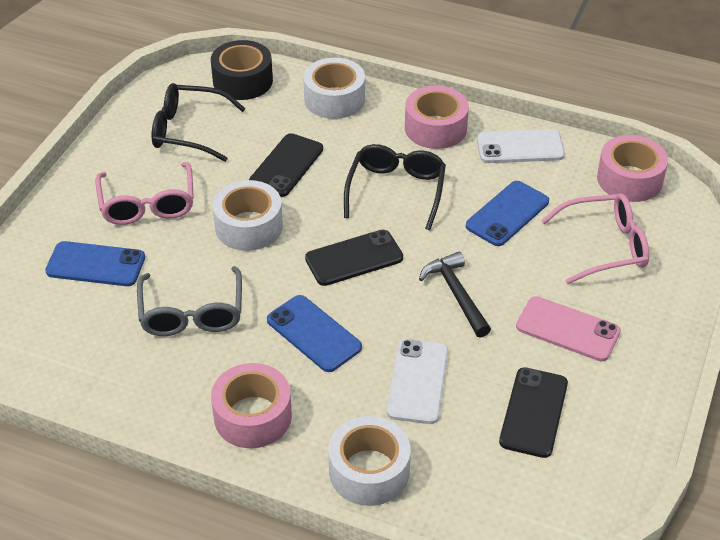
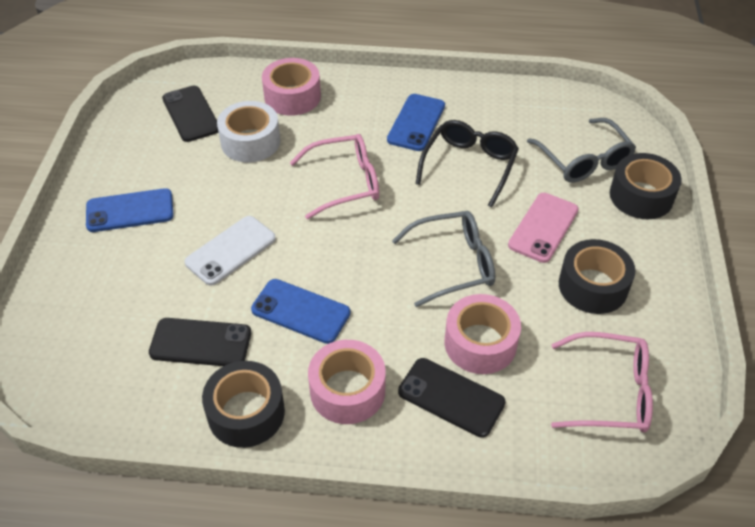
black glasses: [151,83,246,162] [344,144,446,230] = 2 -> [416,120,519,207] = 1
black hammer: [419,252,491,338] = 1 -> none = 0
black tape: [211,40,273,100] = 1 -> [202,361,285,448] [559,239,635,314] [610,153,682,219] = 3
grey glasses: [137,266,242,336] = 1 -> [392,211,495,307] [527,118,636,183] = 2
white phone: [387,339,448,424] [477,129,565,163] = 2 -> [185,216,276,286] = 1
white tape: [212,180,283,251] [303,58,365,119] [328,416,411,506] = 3 -> [217,101,280,162] = 1

